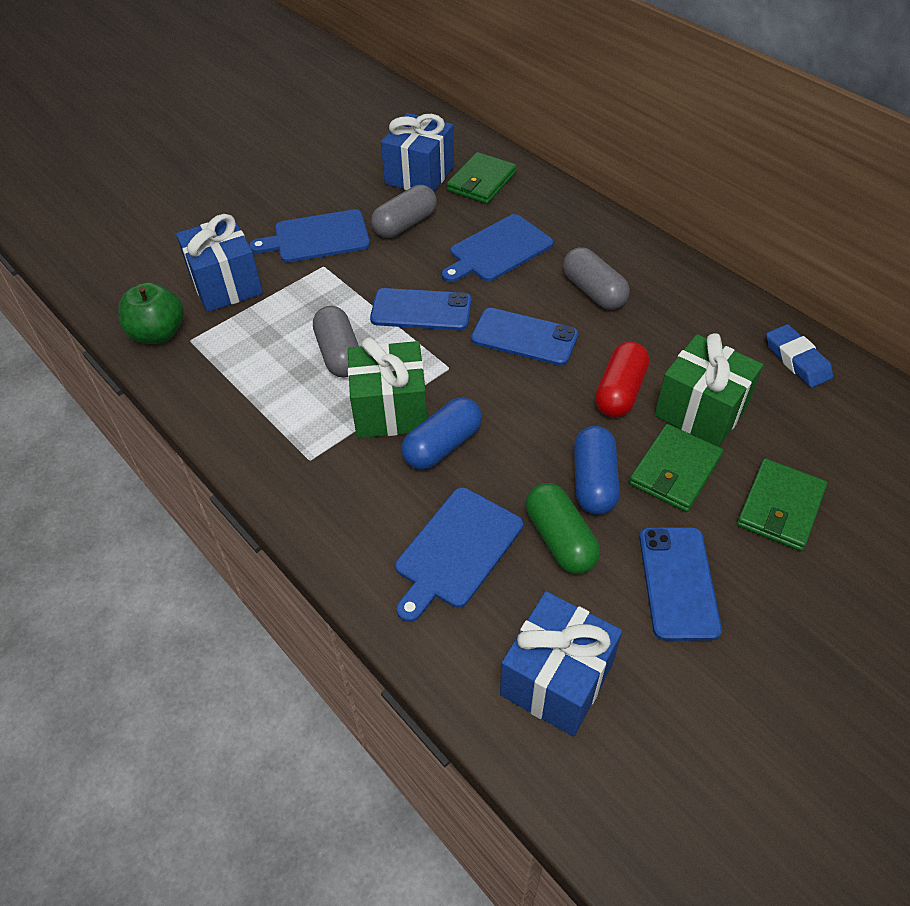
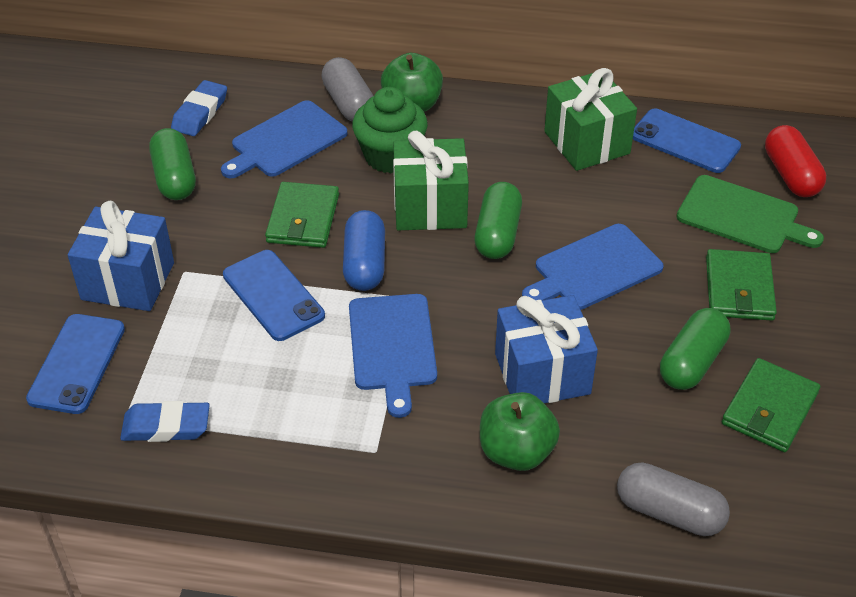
blue capsule: [401,397,482,470] [574,426,620,515] = 2 -> [343,210,385,291] = 1
blue eraser: [766,324,833,388] = 1 -> [120,401,210,442] [171,80,227,136] = 2
blue gift: [176,214,263,312] [381,113,454,191] [500,591,622,737] = 3 -> [68,201,174,311] [495,295,598,403] = 2
green apple: [118,282,184,344] = 1 -> [381,53,443,112] [480,392,560,471] = 2
green capsule: [526,483,600,574] = 1 -> [149,128,196,200] [474,182,522,259] [660,308,730,390] = 3
green cupcake: none = 0 -> [352,87,428,173] = 1
green cutting board: none = 0 -> [676,175,824,253] = 1
grey capsule: [313,306,359,377] [371,185,437,238] [563,247,630,310] = 3 -> [321,57,373,121] [617,462,730,536] = 2

